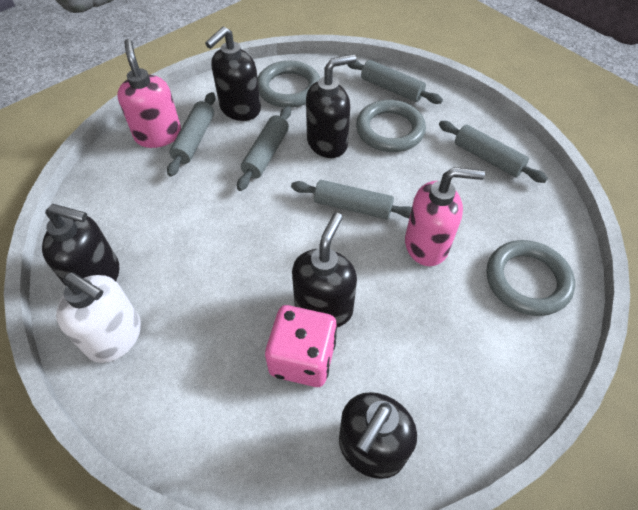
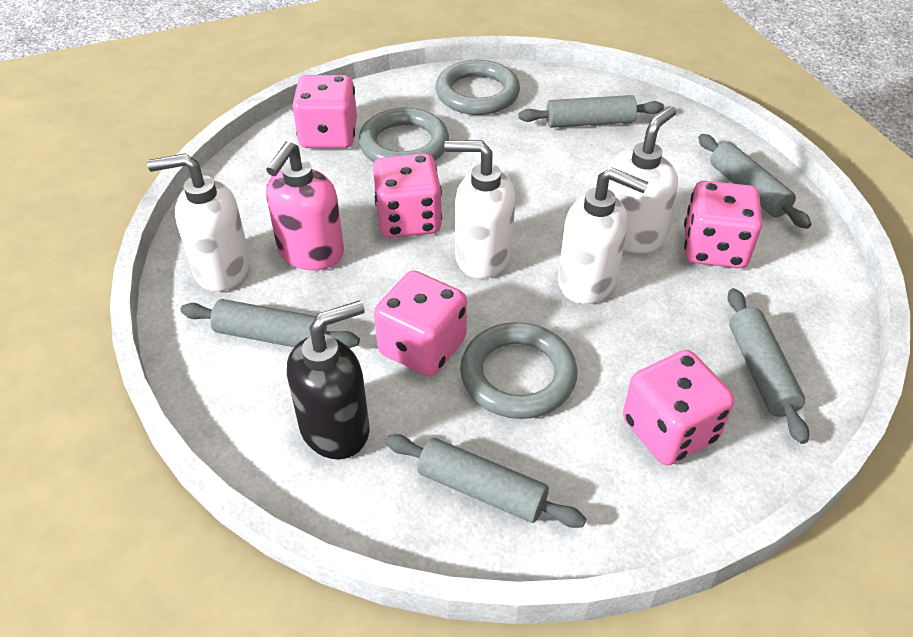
black soap dispenser: [42,204,119,286] [205,27,261,121] [292,213,357,327] [306,54,356,158] [339,392,417,479] = 5 -> [287,300,369,459] = 1
pink dice: [265,305,337,387] = 1 -> [292,75,357,148] [373,153,442,238] [374,270,467,377] [623,350,735,465] [684,181,762,268] = 5
pink soap dispenser: [117,39,181,148] [405,167,485,266] = 2 -> [266,141,344,271] = 1
white soap dispenser: [56,272,141,363] = 1 -> [147,154,250,292] [444,140,515,279] [558,168,648,304] [608,106,678,253] = 4

